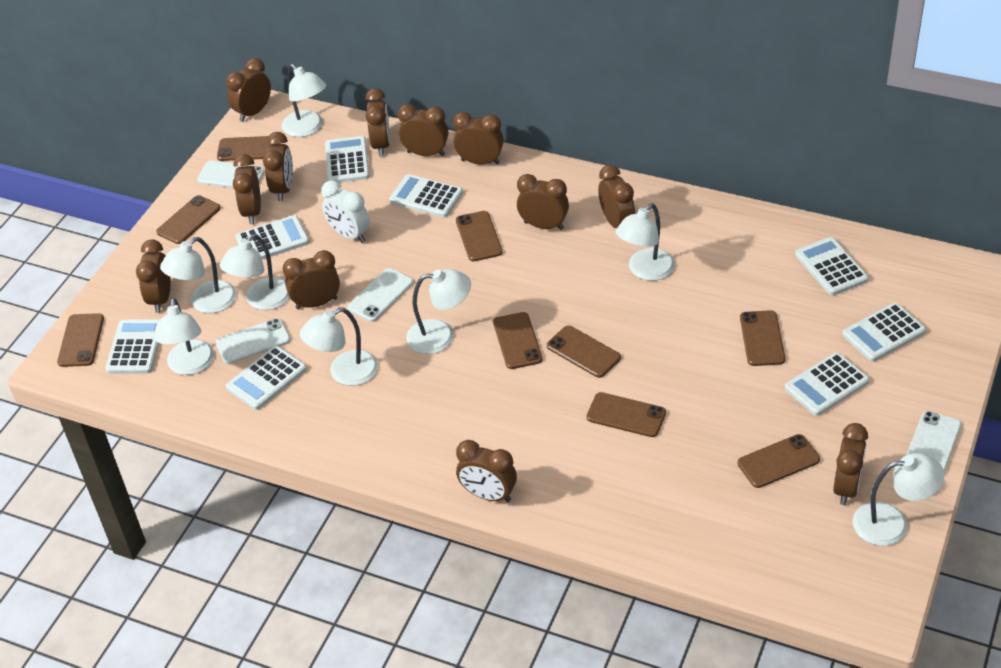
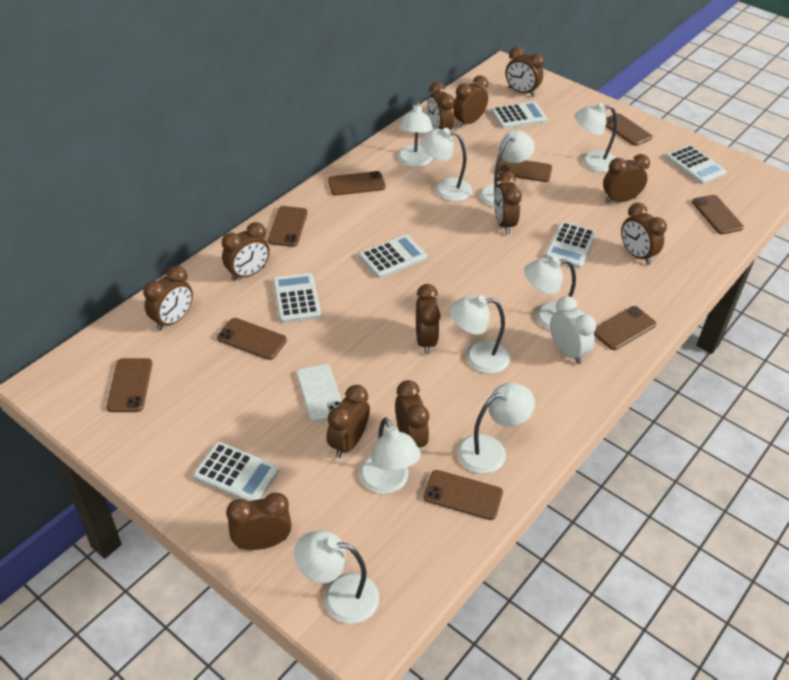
white calculator: [106,319,161,374] [226,346,307,410] [236,215,309,259] [325,136,369,183] [389,174,463,218] [785,352,869,416] [795,237,869,296] [842,303,926,362] = 8 -> [193,442,279,502] [273,273,321,323] [359,235,427,278] [491,101,548,129] [545,222,596,268] [666,145,726,184] = 6
white lamp: [155,298,214,375] [160,237,236,313] [220,234,290,310] [282,64,326,137] [300,307,378,386] [406,269,471,354] [616,203,675,281] [852,453,944,546] = 8 -> [294,530,379,624] [359,417,421,494] [397,101,433,167] [420,128,472,201] [449,295,510,374] [457,382,535,474] [480,130,535,207] [524,257,576,331] [574,103,617,172] = 9
white phone: [197,161,265,188] [216,318,290,364] [348,268,413,322] [906,411,961,472] = 4 -> [296,364,342,422] = 1

